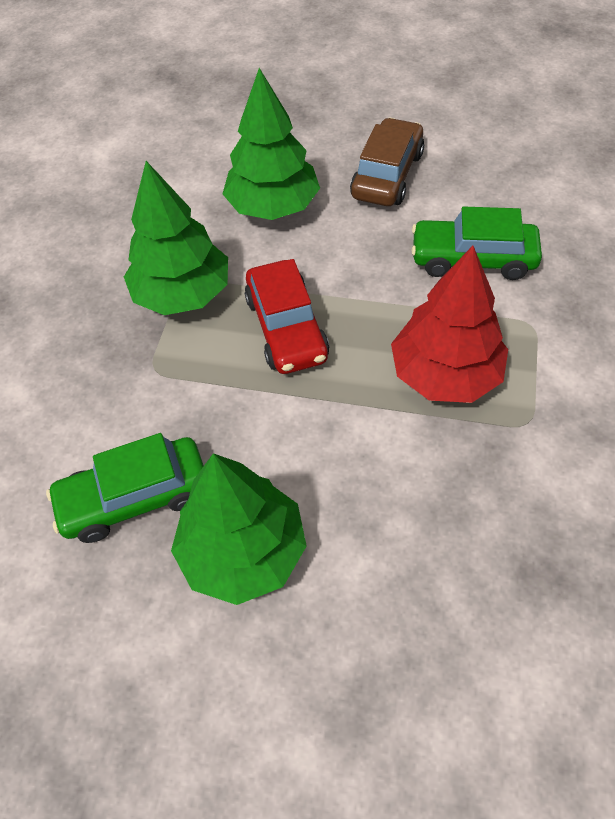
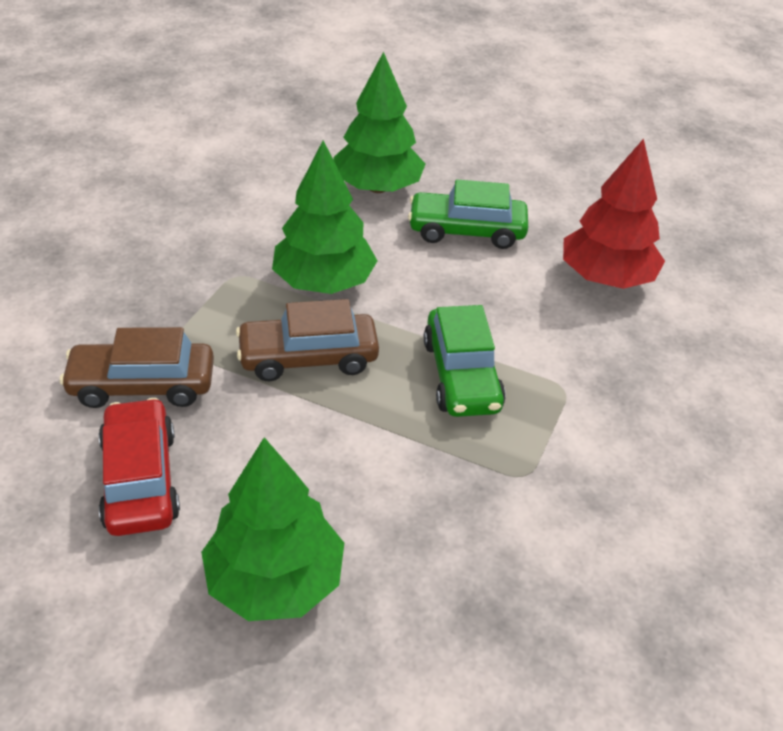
brown car: [350,118,424,206] = 1 -> [60,327,214,408] [236,299,379,381] = 2

